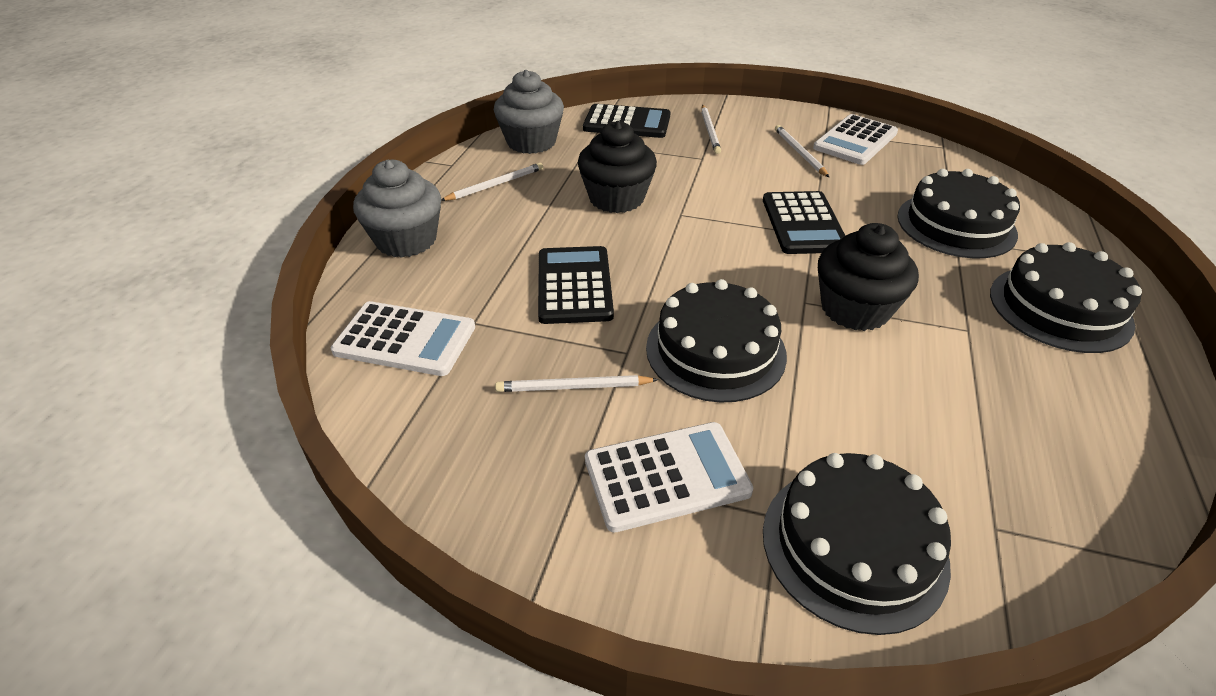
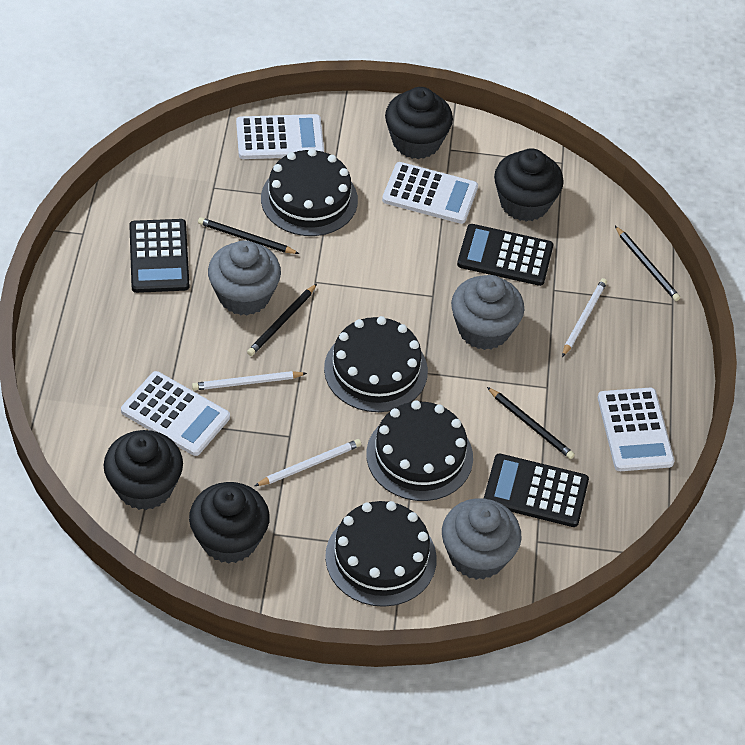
black cupcake: [578,121,657,213] [818,223,919,331] = 2 -> [104,430,183,510] [189,482,270,564] [385,87,453,159] [494,148,564,221] = 4
black pencil: none = 0 -> [198,217,299,254] [247,284,317,356] [487,387,575,459] [615,226,680,301] = 4
grey cupcake: [353,160,441,258] [494,70,564,154] = 2 -> [208,240,281,316] [442,498,522,580] [451,275,524,350] = 3
white calculator: [331,301,475,376] [585,422,753,532] [813,114,898,165] = 3 -> [121,371,230,456] [236,114,324,159] [382,162,478,224] [598,388,674,471] = 4
white pencil: [441,163,543,201] [495,375,659,392] [701,105,721,154] [775,125,829,177] = 4 -> [192,371,307,390] [255,439,361,486] [562,278,607,357] = 3

